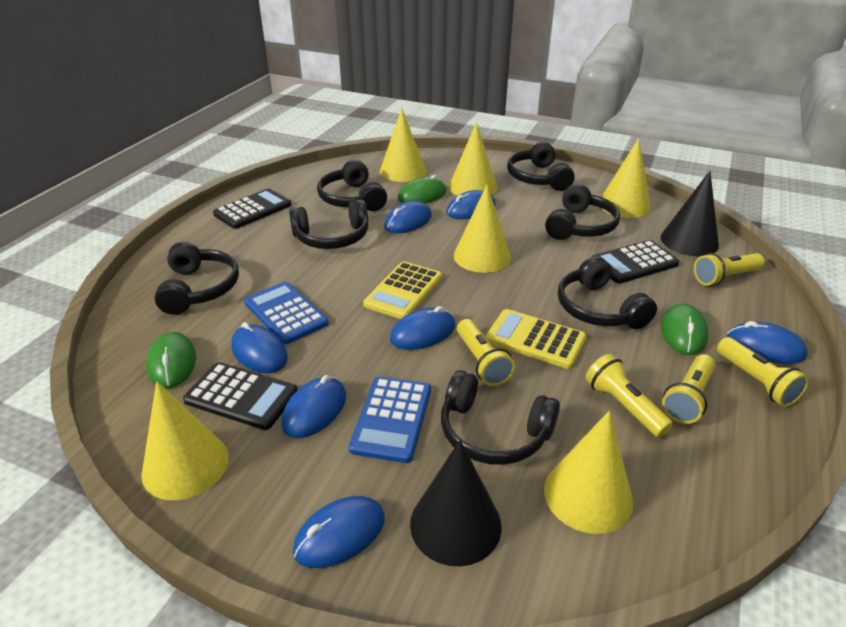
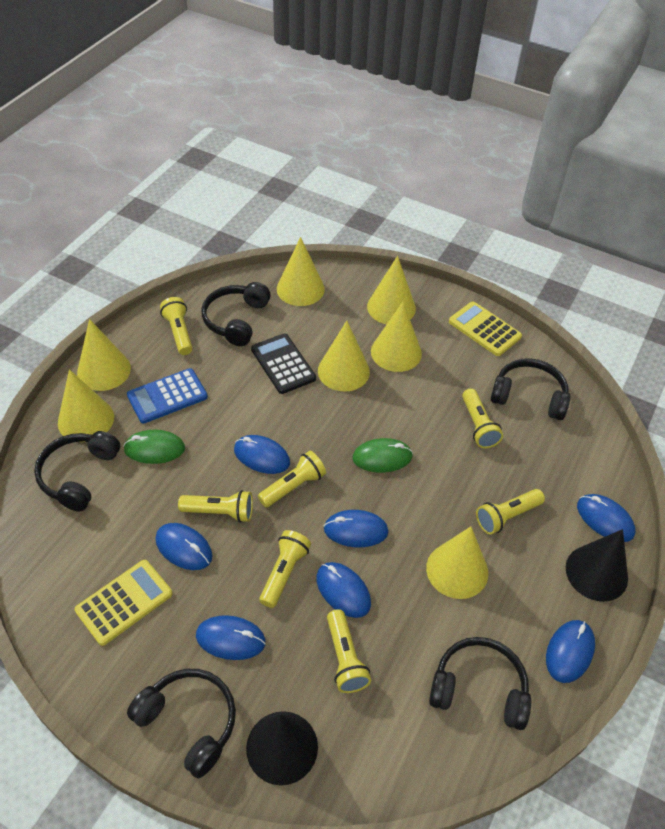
black calculator: [183,362,297,430] [213,189,291,229] [593,240,679,284] = 3 -> [251,334,316,394] = 1
black headphones: [155,242,239,315] [289,199,368,249] [317,160,387,211] [441,370,560,465] [507,142,575,191] [545,184,620,240] [558,256,657,329] = 7 -> [34,431,120,511] [127,669,236,778] [202,282,271,346] [429,637,531,730] [490,358,570,420] = 5
blue calculator: [244,282,329,344] [349,376,431,463] = 2 -> [127,368,208,423] = 1
green mouse: [146,332,196,388] [398,175,446,203] [661,304,708,355] = 3 -> [123,430,185,464] [352,438,413,473] = 2
yellow cone: [141,381,229,500] [380,108,426,182] [449,122,497,196] [454,185,511,273] [544,411,633,534] [601,138,651,218] = 6 -> [58,369,114,436] [77,319,131,391] [277,237,325,306] [318,321,370,392] [367,256,416,324] [371,302,422,372] [426,526,488,599] = 7
yellow flashlight: [457,319,515,386] [586,354,673,437] [662,354,716,424] [694,253,765,286] [717,337,809,407] = 5 -> [160,297,193,355] [178,490,253,523] [258,451,326,507] [259,530,311,608] [327,609,371,693] [462,388,503,448] [476,489,545,535] = 7

